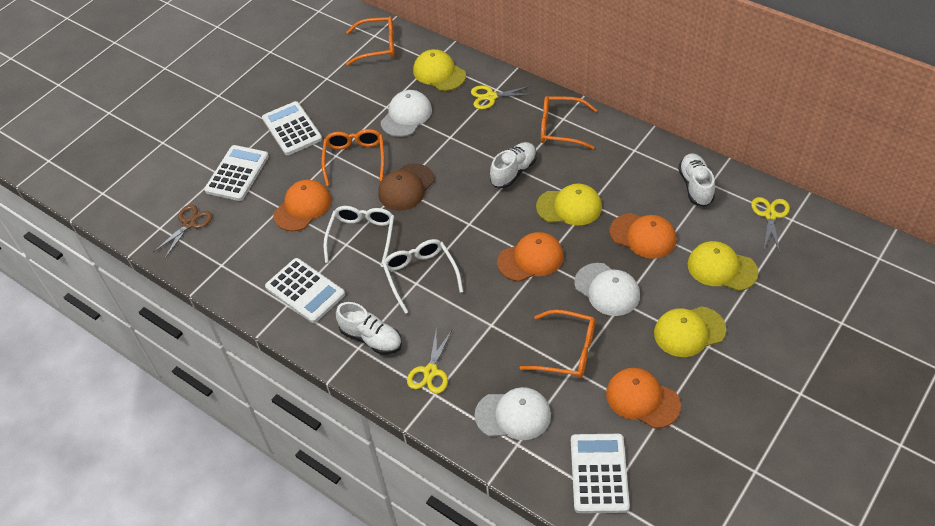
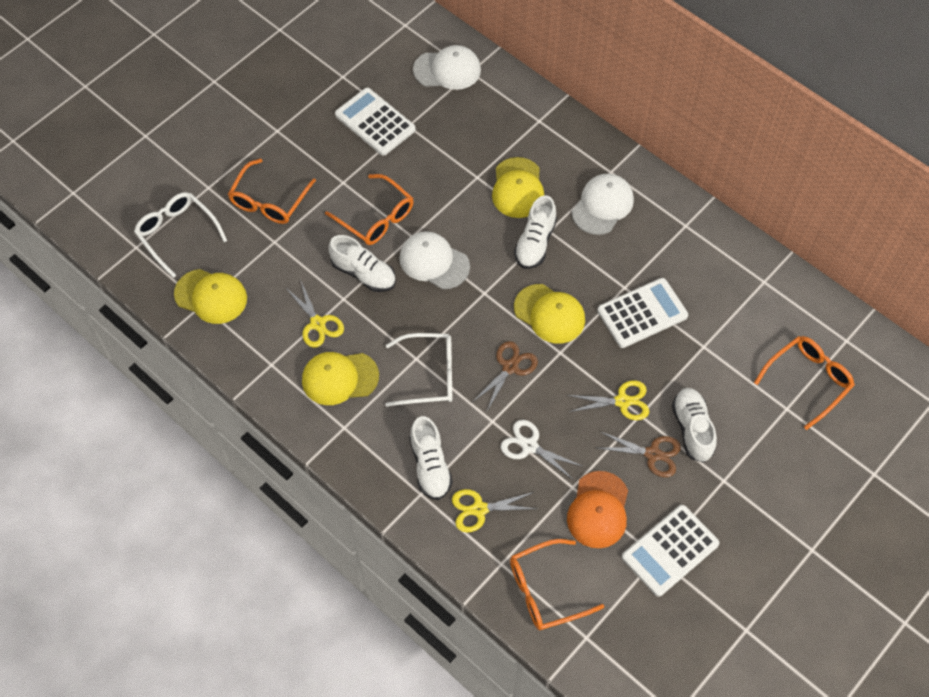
brown cap: [378,163,434,211] = 1 -> none = 0
brown scissors: [153,205,212,258] = 1 -> [472,341,538,411] [597,431,681,477] = 2
orange cap: [273,180,331,231] [497,232,564,282] [606,368,681,429] [610,213,676,259] = 4 -> [567,471,628,548] = 1
white calculator: [204,145,269,201] [262,101,322,155] [265,258,345,323] [571,434,630,513] = 4 -> [335,88,416,156] [597,278,688,348] [622,505,719,597] = 3
white scissors: none = 0 -> [501,420,584,481] = 1
white shoe: [336,302,402,355] [490,142,537,188] [678,153,715,207] = 3 -> [328,235,396,292] [409,416,453,500] [514,195,557,269] [672,388,717,462] = 4

